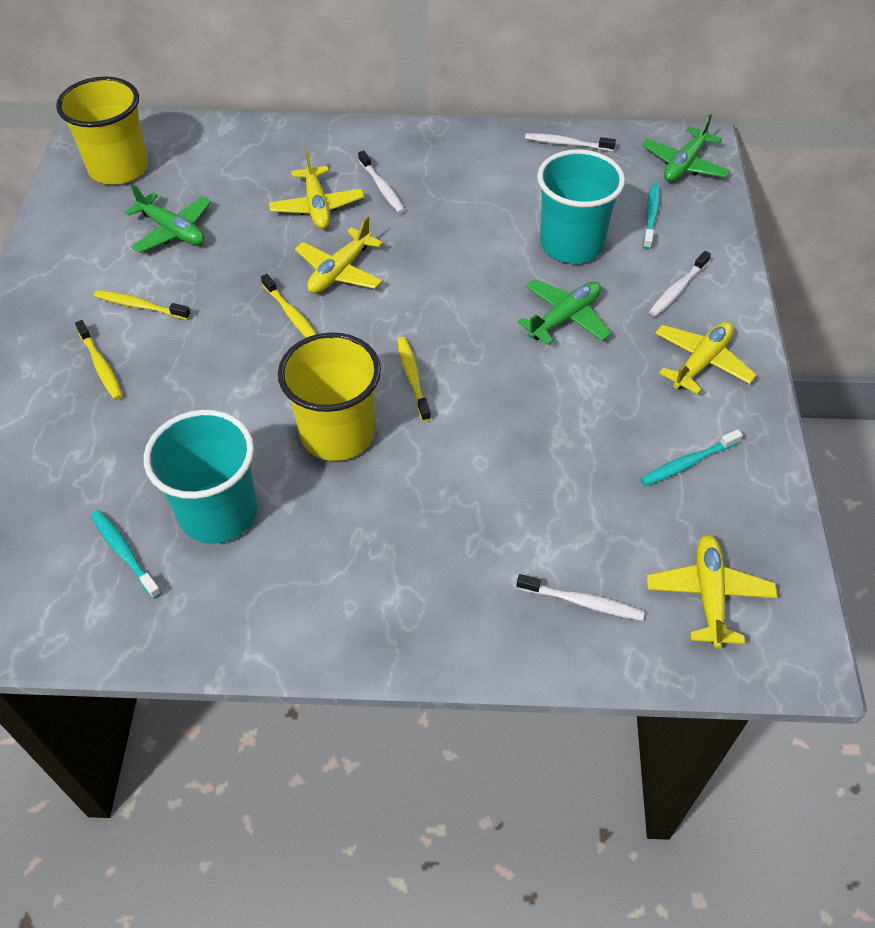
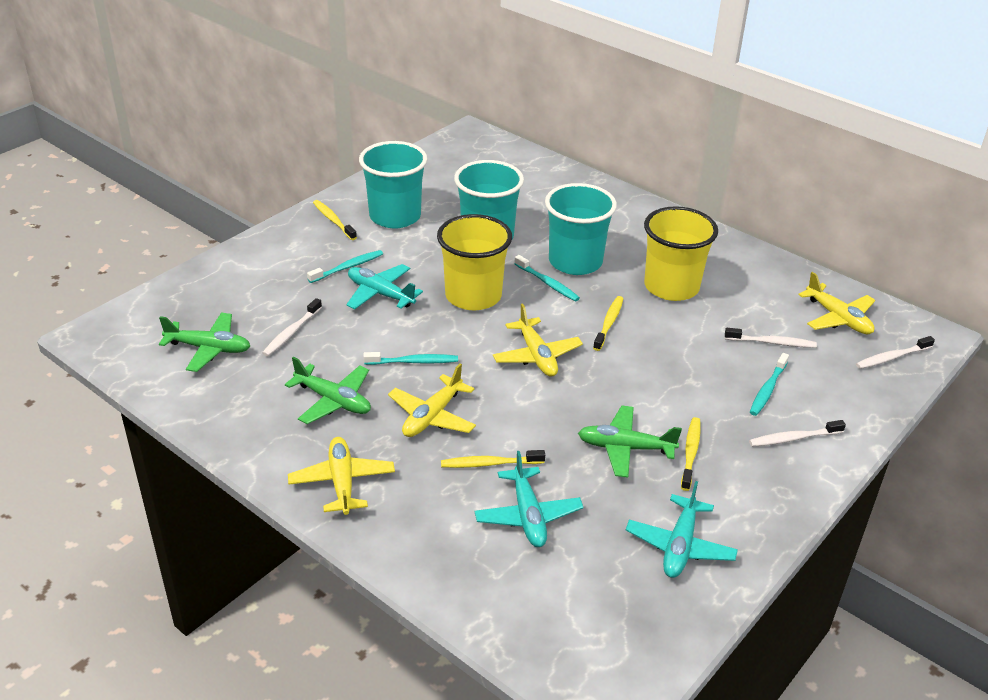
turquoise cup: [144,410,257,544] [537,149,625,263] = 2 -> [359,141,427,228] [454,160,524,239] [545,183,617,275] = 3
turquoise plane: none = 0 -> [346,264,423,309] [474,451,583,547] [626,481,738,578] = 3
turquoise toothbrush: [91,510,162,599] [640,429,743,486] [643,184,660,250] = 3 -> [307,250,383,283] [363,352,458,365] [514,255,580,301] [750,353,789,416] = 4

